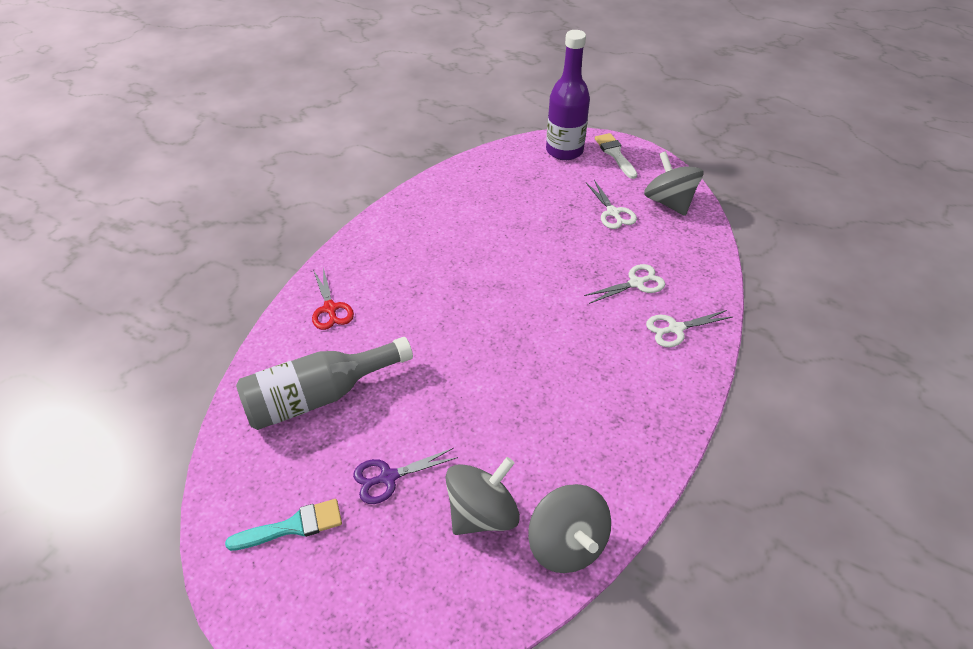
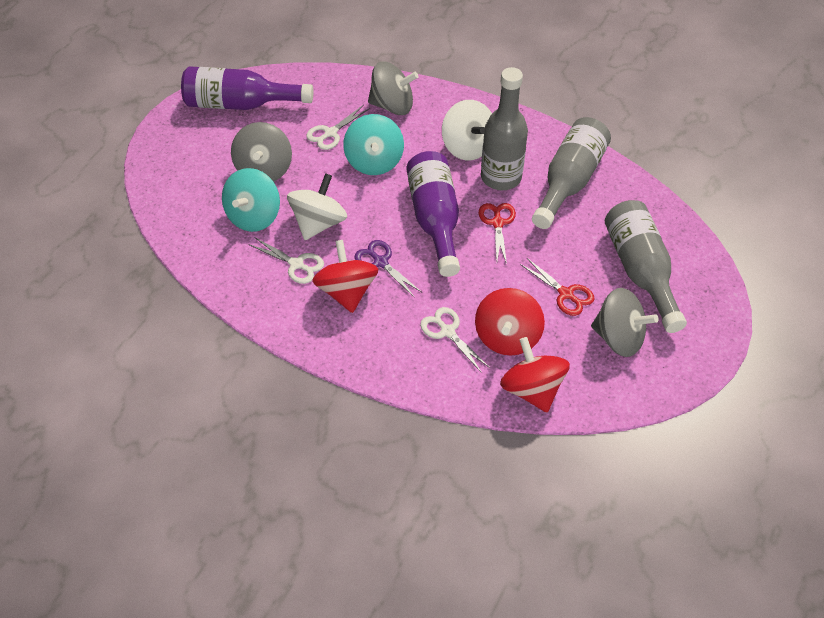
grey bottle: [236,337,413,430] = 1 -> [481,67,528,190] [532,117,611,229] [605,200,687,333] = 3
purple bottle: [546,30,590,160] = 1 -> [181,66,313,110] [406,151,460,277] = 2
red scissors: [312,268,354,330] = 1 -> [478,203,516,264] [520,258,594,316] = 2
red spinning top: none = 0 -> [312,240,378,313] [475,288,545,356] [500,337,570,412] = 3
turquoise brush: [225,499,342,551] = 1 -> none = 0
turquoise spinning top: none = 0 -> [222,168,280,232] [343,114,404,175] = 2
white brush: [595,133,637,179] = 1 -> none = 0
white spinning top: none = 0 -> [287,173,347,240] [442,100,492,160] = 2

